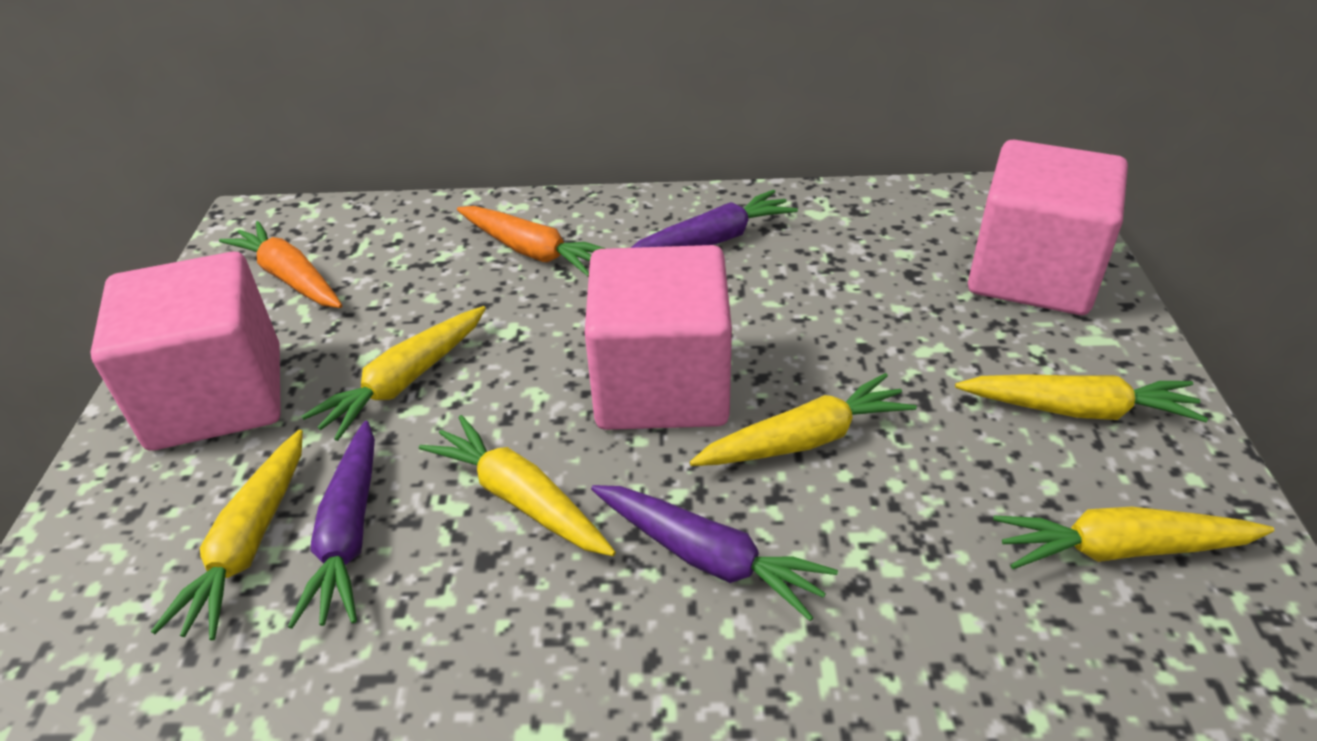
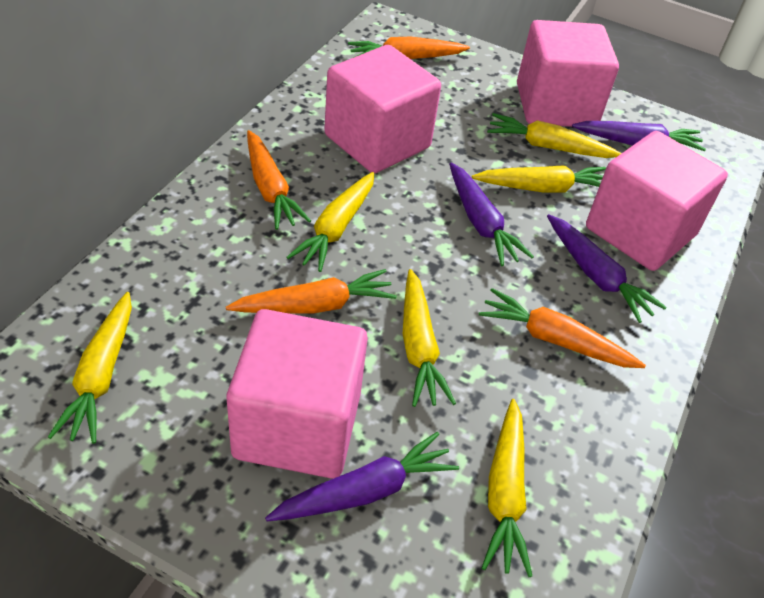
orange carrot: [219,221,342,308] [457,206,607,277] = 2 -> [226,269,397,313] [247,130,311,230] [348,37,470,59] [479,288,646,368] = 4
pink cube: [90,252,281,451] [585,245,732,430] [968,140,1128,315] = 3 -> [227,309,368,479] [324,45,441,173] [517,20,619,127] [586,131,728,271] = 4
purple carrot: [288,421,375,629] [591,485,838,621] [631,190,798,248] = 3 -> [265,432,459,521] [449,163,534,266] [547,214,667,323] [572,121,706,151] = 4

